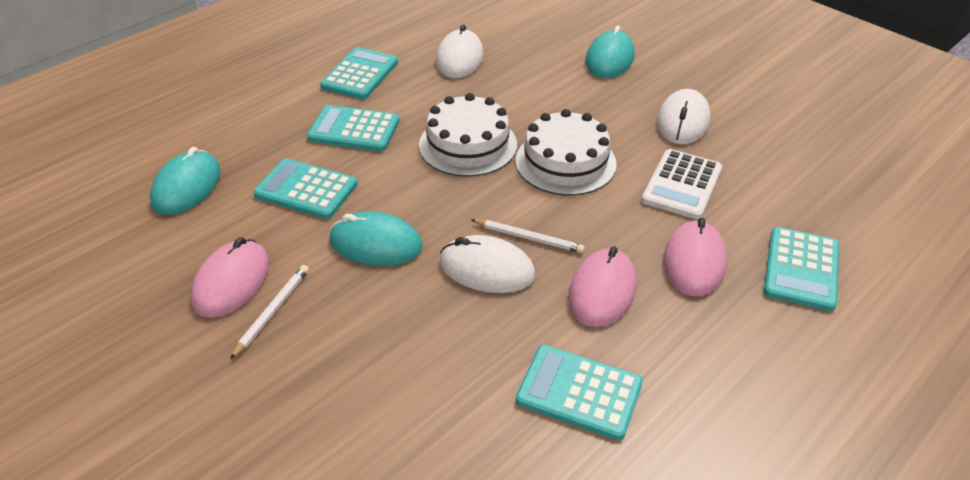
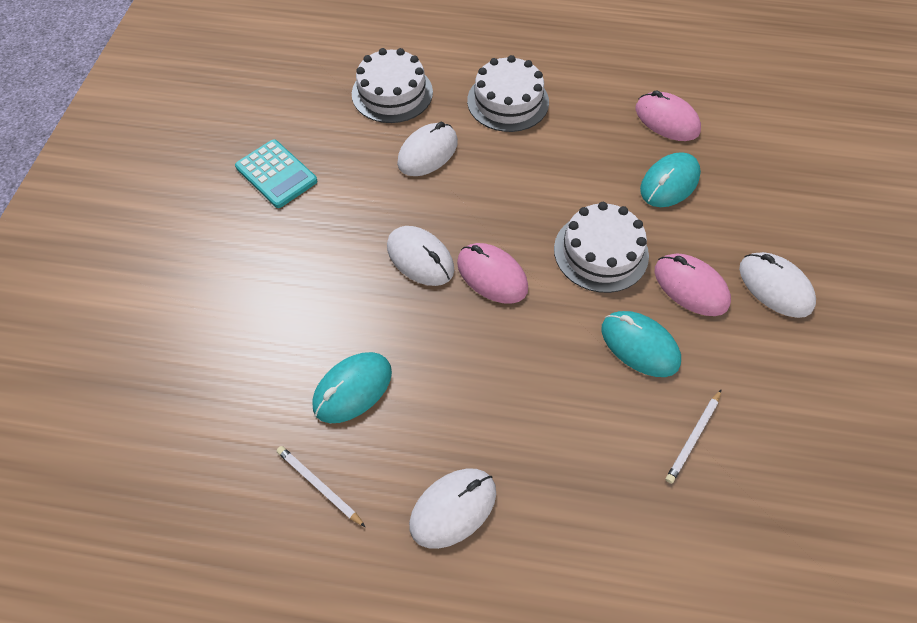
turquoise calculator: [253,158,358,219] [307,105,400,152] [320,47,398,99] [516,345,643,440] [764,227,839,311] = 5 -> [235,139,318,208] = 1
white cake: [419,93,517,177] [516,109,617,196] = 2 -> [352,48,433,123] [467,55,549,132] [554,202,649,293] = 3
white calculator: [642,149,722,219] = 1 -> none = 0
white mouse: [436,25,484,78] [439,235,535,293] [657,89,711,144] = 3 -> [387,226,454,286] [397,122,458,176] [409,468,496,549] [739,252,816,318] = 4

